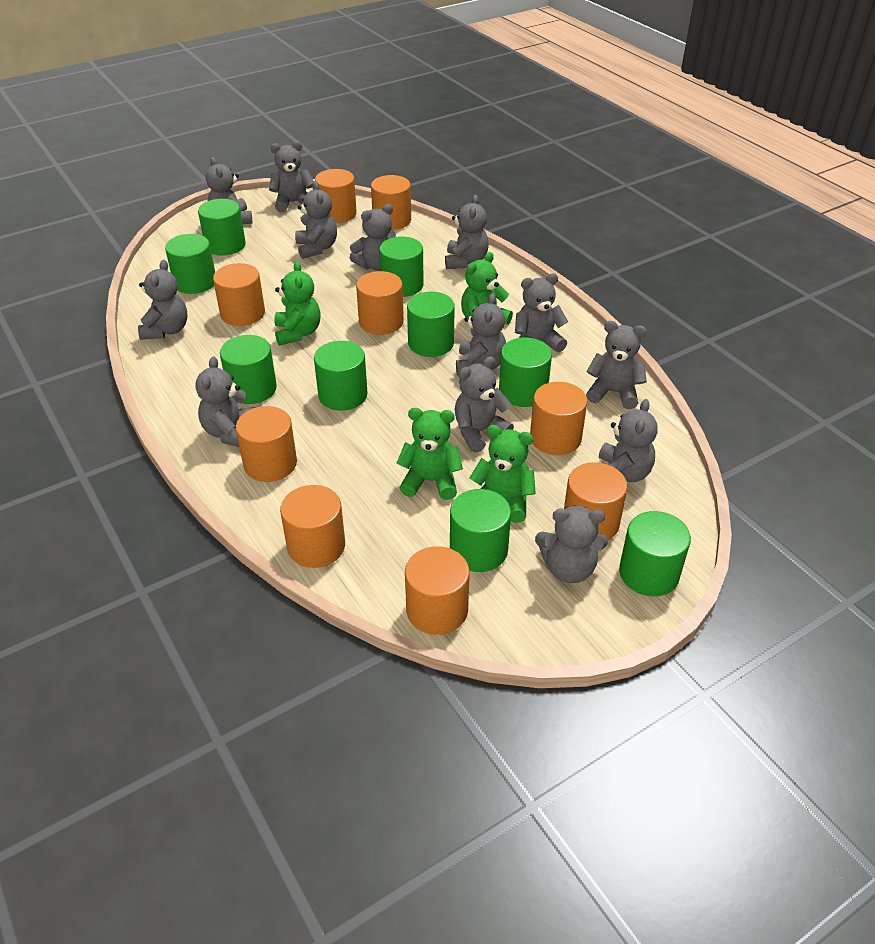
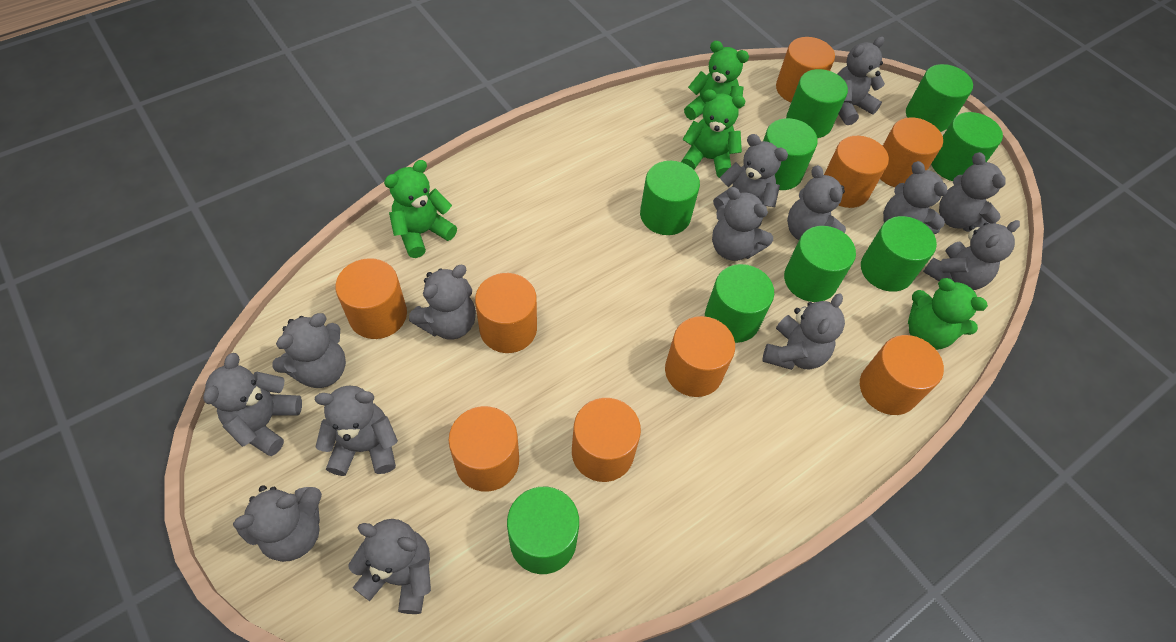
grey teddy bear: [138,260,188,340] [195,356,255,447] [206,157,253,224] [269,141,314,212] [295,181,337,259] [350,204,396,271] [445,195,489,269] [455,357,514,453] [456,293,506,375] [515,273,568,352] [535,506,608,583] [586,321,647,409] [599,399,658,482] = 13 -> [203,353,302,456] [233,485,322,562] [272,313,346,388] [315,386,398,476] [348,519,431,614] [409,265,476,340] [712,187,773,261] [713,134,788,228] [762,293,845,370] [787,165,846,240] [838,36,885,125] [883,161,948,234] [923,220,1020,290] [939,152,1006,232] = 14

